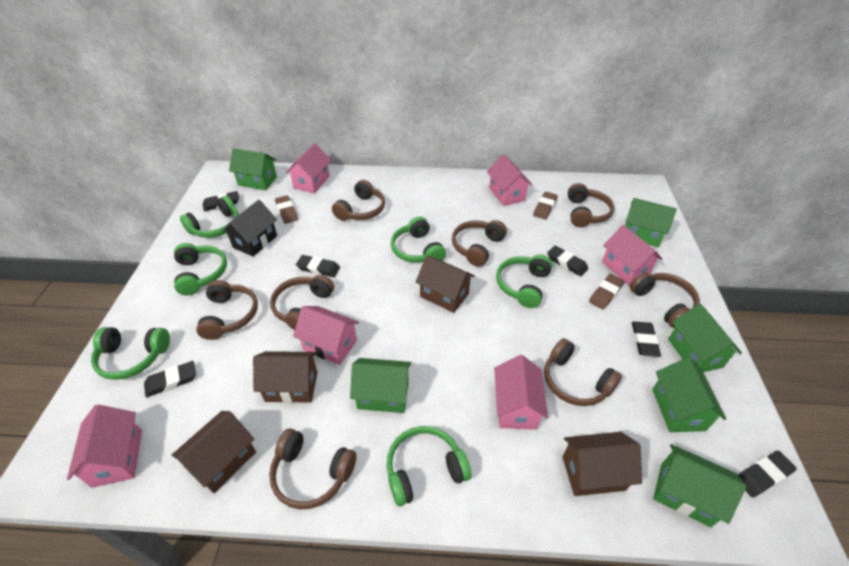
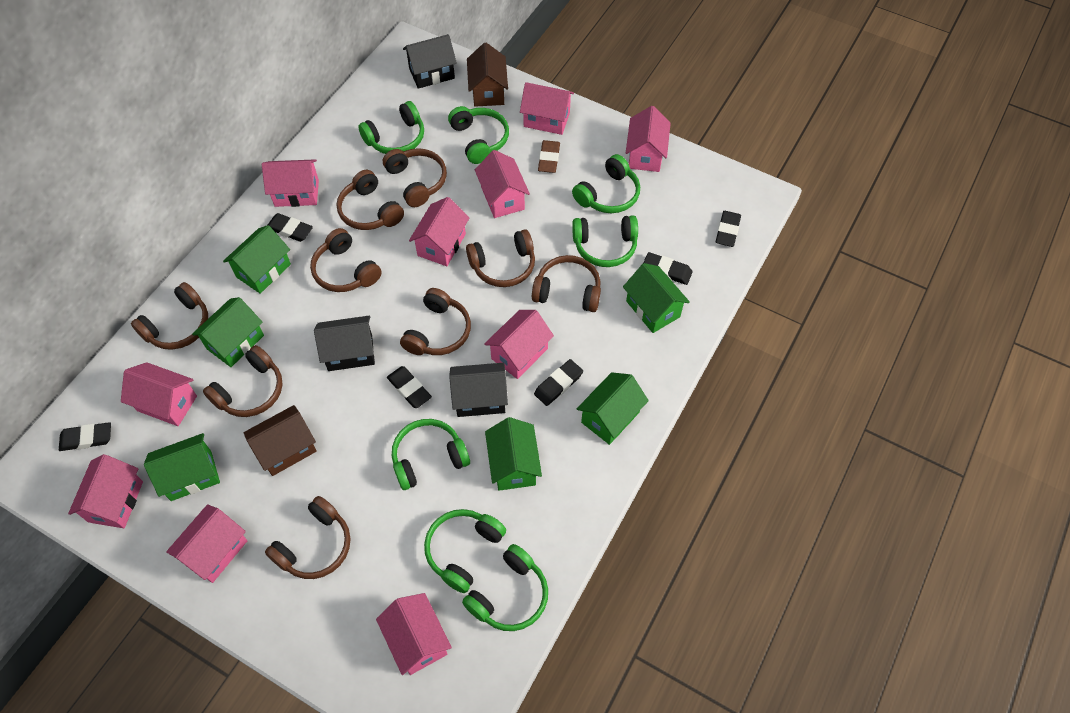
black house: [222,200,277,257] = 1 -> [314,316,375,371] [403,34,457,89] [449,363,508,417] = 3
brown eraser: [275,195,298,224] [533,192,558,219] [589,274,624,310] = 3 -> [538,140,560,173] = 1
brown headphones: [196,280,258,340] [269,428,356,509] [270,275,334,330] [332,180,385,221] [452,220,507,267] [544,338,622,406] [568,183,614,227] [630,272,700,328] = 8 -> [131,282,208,350] [203,345,283,417] [265,496,350,579] [310,228,381,292] [336,170,404,230] [383,148,447,207] [400,288,471,355] [466,229,535,287] [532,255,601,312] = 9
brown house: [172,411,256,493] [253,351,317,403] [416,255,475,313] [562,432,642,496] = 4 -> [244,405,317,476] [467,42,508,107] = 2
green headphones: [91,327,170,380] [174,243,227,295] [180,196,239,238] [387,426,471,506] [391,217,446,263] [496,255,553,308] = 6 -> [358,101,424,154] [392,419,470,490] [424,509,506,593] [448,106,509,164] [462,544,548,631] [572,154,640,213] [572,216,638,267] = 7
pink house: [67,404,142,488] [286,143,331,193] [293,306,359,365] [487,154,532,206] [494,355,548,430] [602,225,662,285] = 6 -> [68,454,143,528] [121,362,197,426] [166,504,247,583] [262,159,319,207] [376,593,452,675] [409,197,469,266] [475,150,530,218] [484,310,554,379] [520,82,574,135] [626,106,671,172] = 10

